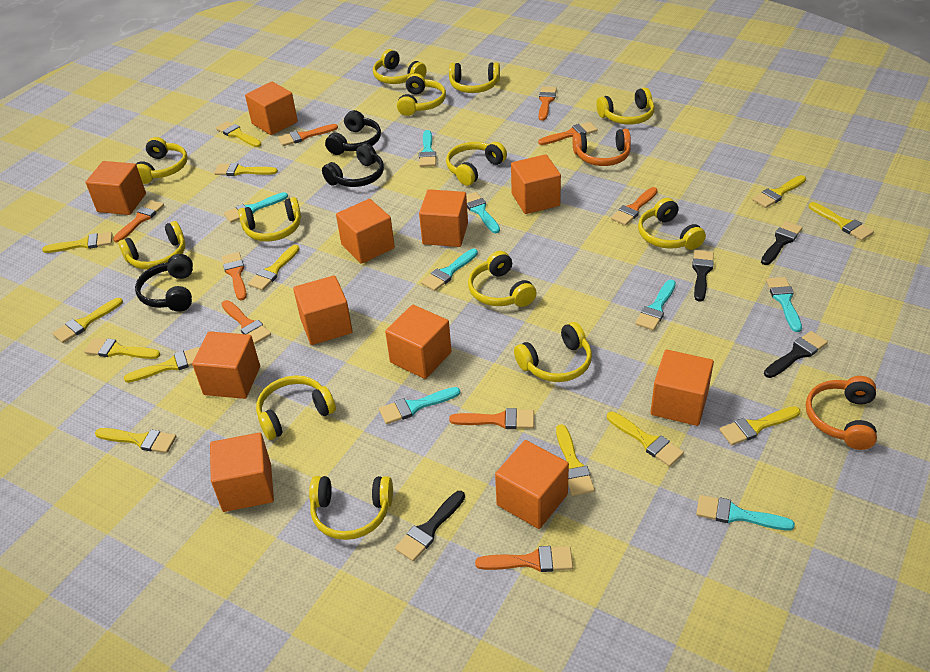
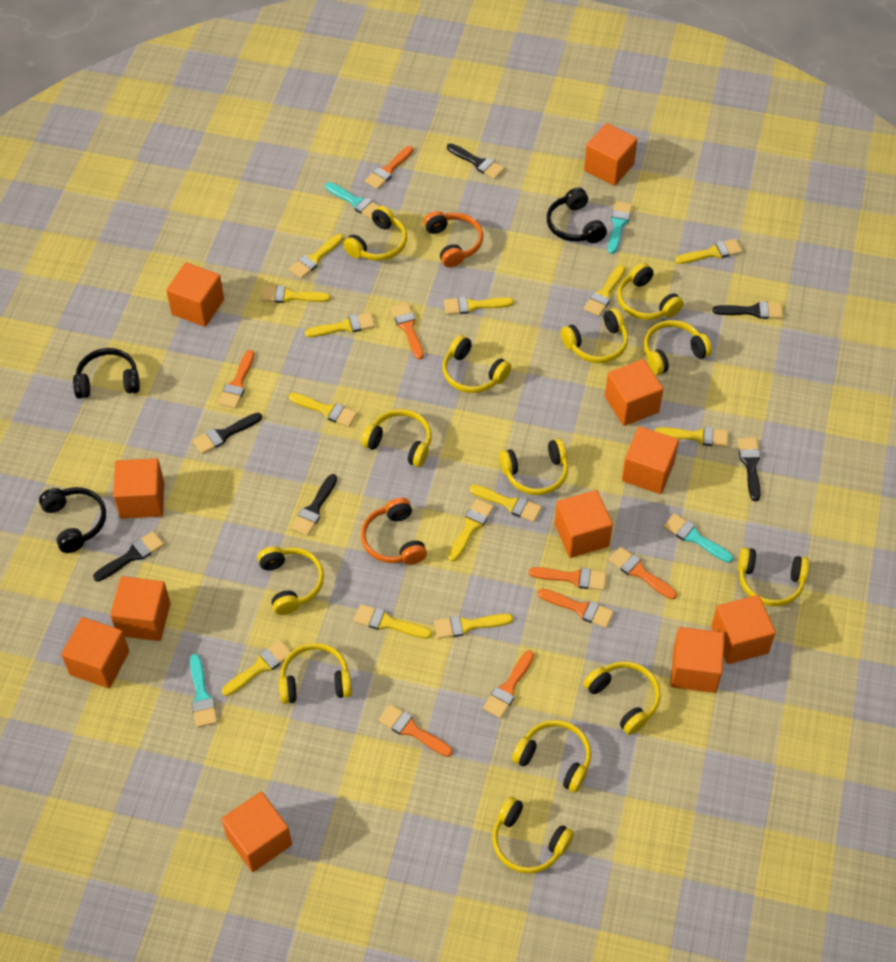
black brush: [395,491,465,561] [692,250,714,302] [761,221,803,265] [764,331,828,378] = 4 -> [93,531,164,582] [193,413,262,454] [291,474,337,536] [447,144,505,179] [712,301,783,319] [738,438,761,501] = 6
orange brush: [113,200,164,243] [222,252,247,300] [222,300,271,344] [278,124,338,146] [449,408,534,429] [475,546,573,572] [538,122,598,145] [539,87,557,121] [611,187,658,225] = 9 -> [219,350,254,408] [365,146,413,189] [378,704,452,757] [391,303,424,360] [483,650,534,718] [529,567,607,590] [538,589,614,628] [609,546,677,600] = 8
turquoise brush: [224,192,288,223] [379,387,460,424] [419,130,436,167] [421,249,478,291] [466,192,500,233] [635,280,676,331] [696,495,795,531] [766,277,802,332] = 8 -> [190,654,218,728] [325,182,379,219] [608,201,633,254] [664,513,733,563] = 4

